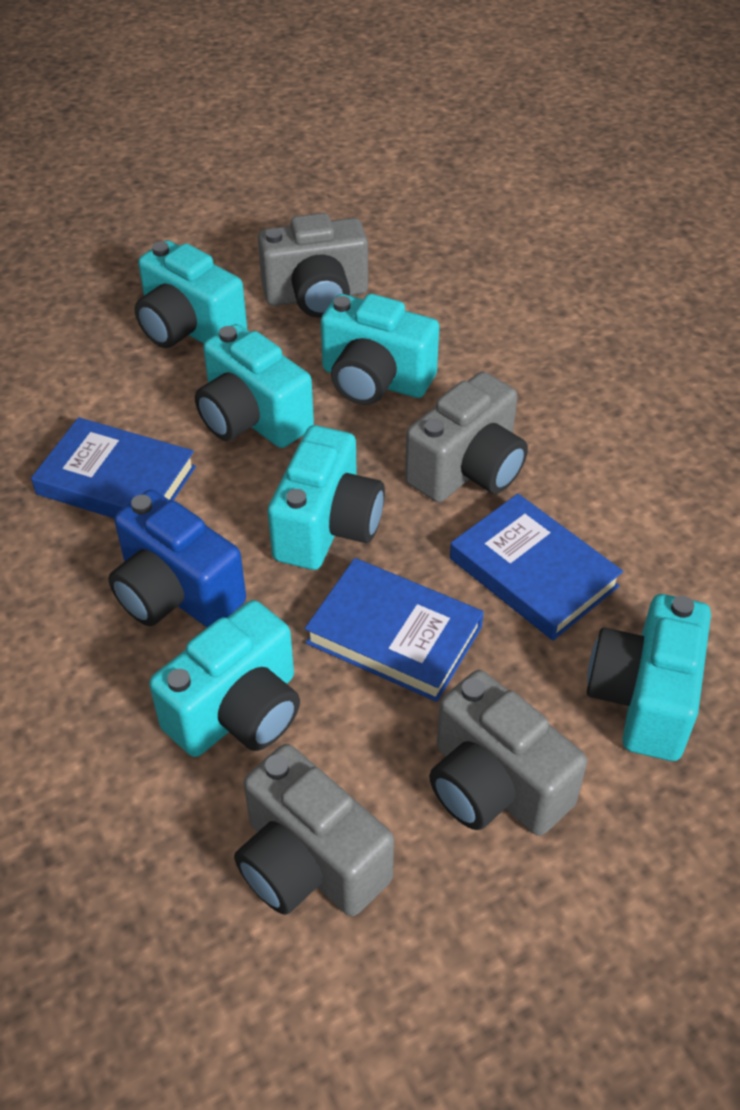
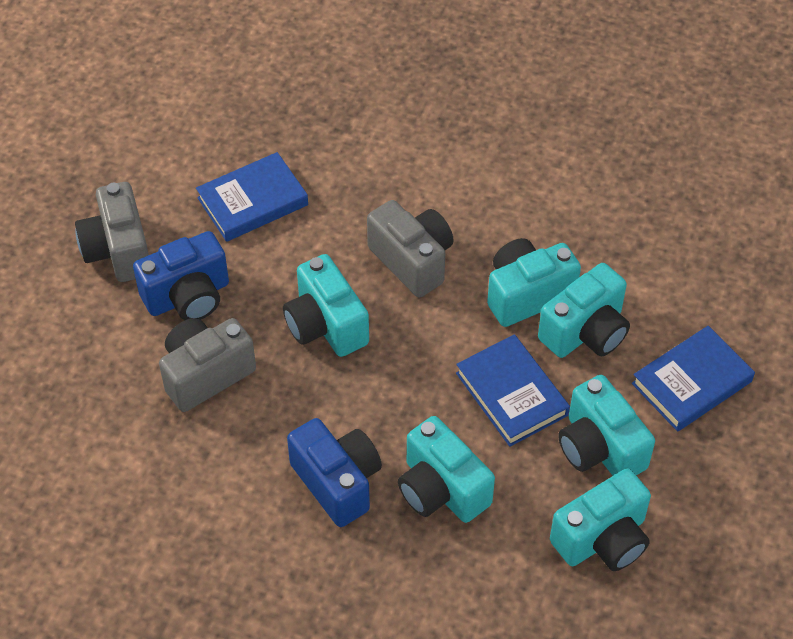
blue camera: [108,490,246,627] = 1 -> [133,231,229,320] [287,418,382,527] = 2
grey camera: [234,744,394,916] [258,213,368,318] [405,372,528,502] [429,670,587,836] = 4 -> [75,182,149,282] [159,318,256,412] [367,200,454,297] = 3

